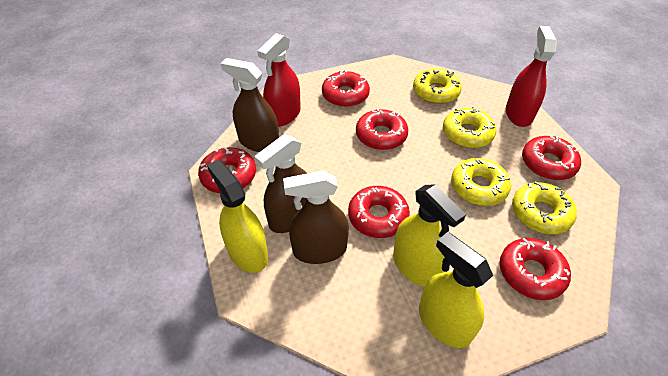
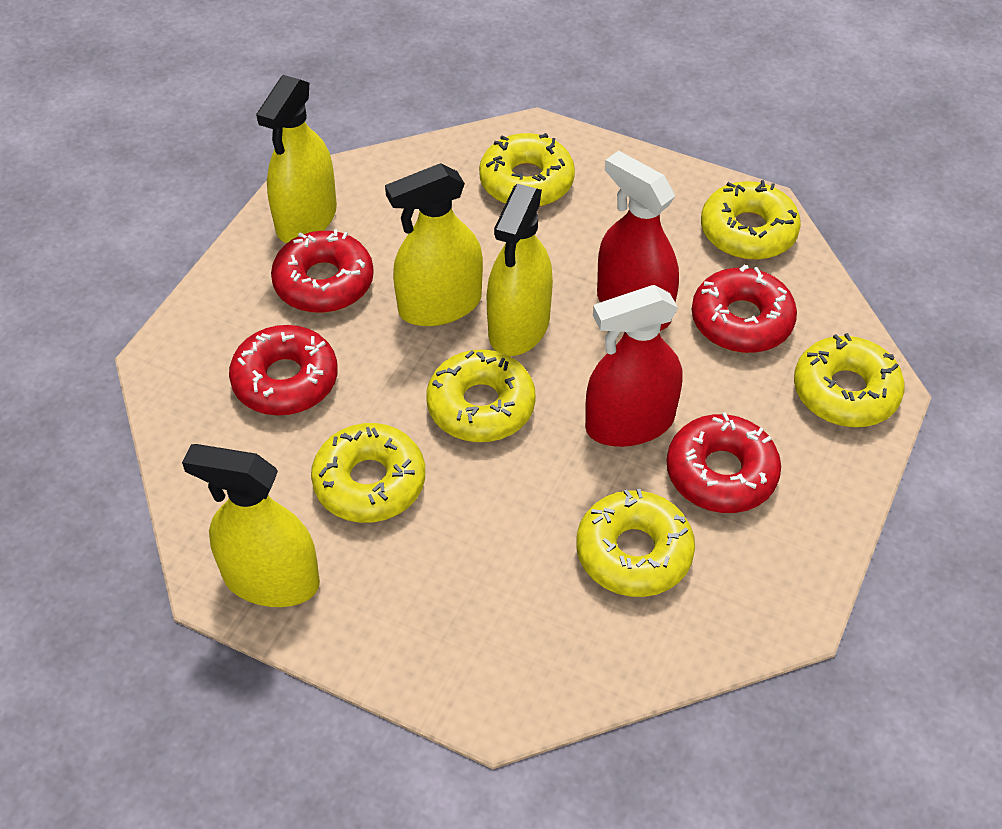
brown spray bottle: [220,58,279,152] [254,134,307,233] [283,170,349,264] = 3 -> none = 0
red donut: [198,146,256,193] [322,70,370,107] [348,186,410,238] [356,108,408,150] [500,238,571,300] [522,135,581,180] = 6 -> [229,325,338,415] [271,229,374,313] [667,412,781,513] [692,265,797,353] = 4
yellow donut: [413,68,462,104] [443,107,497,148] [451,158,511,206] [512,182,577,234] = 4 -> [311,423,425,523] [426,349,536,442] [479,133,575,207] [576,489,695,597] [701,180,801,260] [794,333,905,427] = 6
yellow spray bottle: [207,160,268,273] [393,184,466,287] [419,232,493,348] = 3 -> [182,444,320,607] [256,75,337,243] [385,163,483,326] [487,184,553,356] = 4

